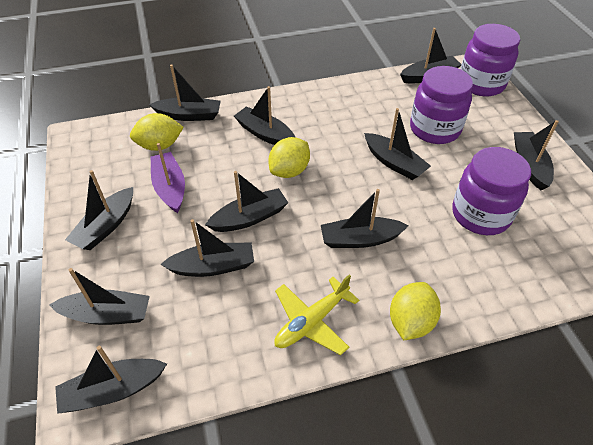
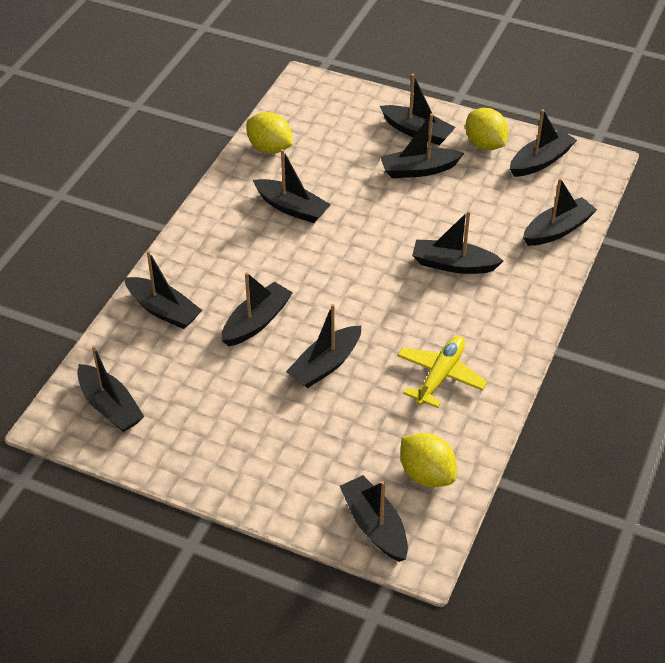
purple boat: [151,143,185,213] = 1 -> none = 0
purple jar: [410,66,473,144] [452,147,531,235] [460,24,520,96] = 3 -> none = 0

